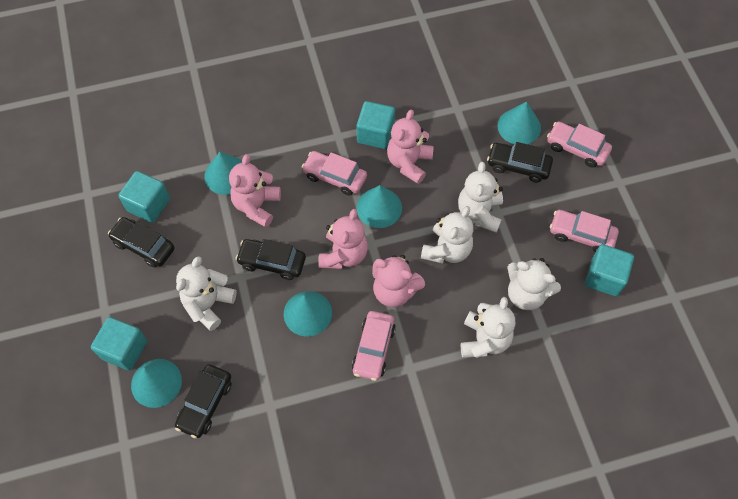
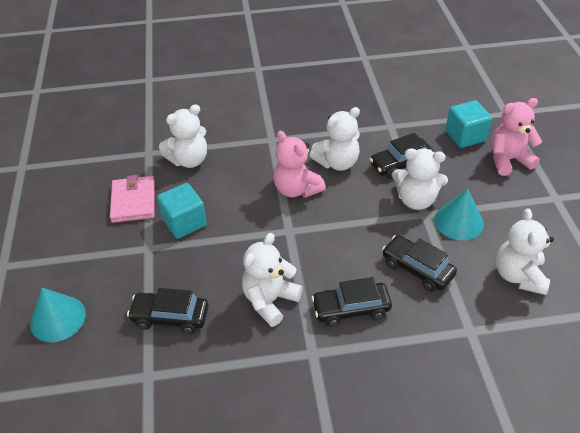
pink car: [302,151,367,196] [352,311,396,381] [547,122,612,168] [550,210,619,253] = 4 -> none = 0
pink teddy bear: [229,154,281,227] [319,209,368,269] [372,255,425,307] [387,110,434,184] = 4 -> [273,131,326,198] [491,98,542,176] = 2
pink wallet: none = 0 -> [110,175,155,223] = 1
turquoise cone: [131,359,182,408] [204,152,242,195] [284,291,332,336] [356,185,402,228] [497,101,541,144] = 5 -> [30,288,86,342] [434,189,484,241] = 2
turquoise cube: [91,317,147,371] [118,171,170,223] [357,101,395,149] [585,244,634,296] = 4 -> [157,183,207,239] [445,100,492,148] = 2

